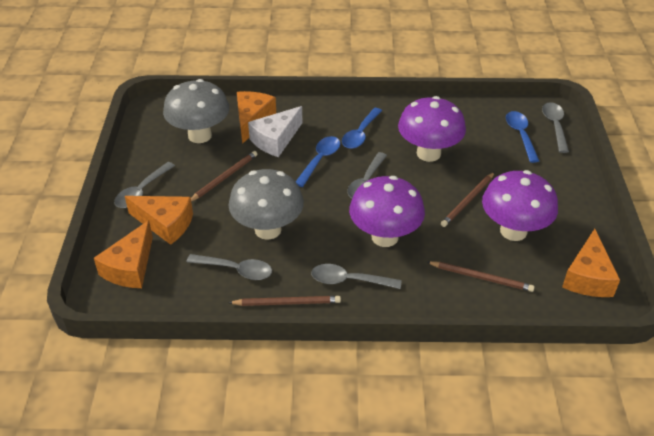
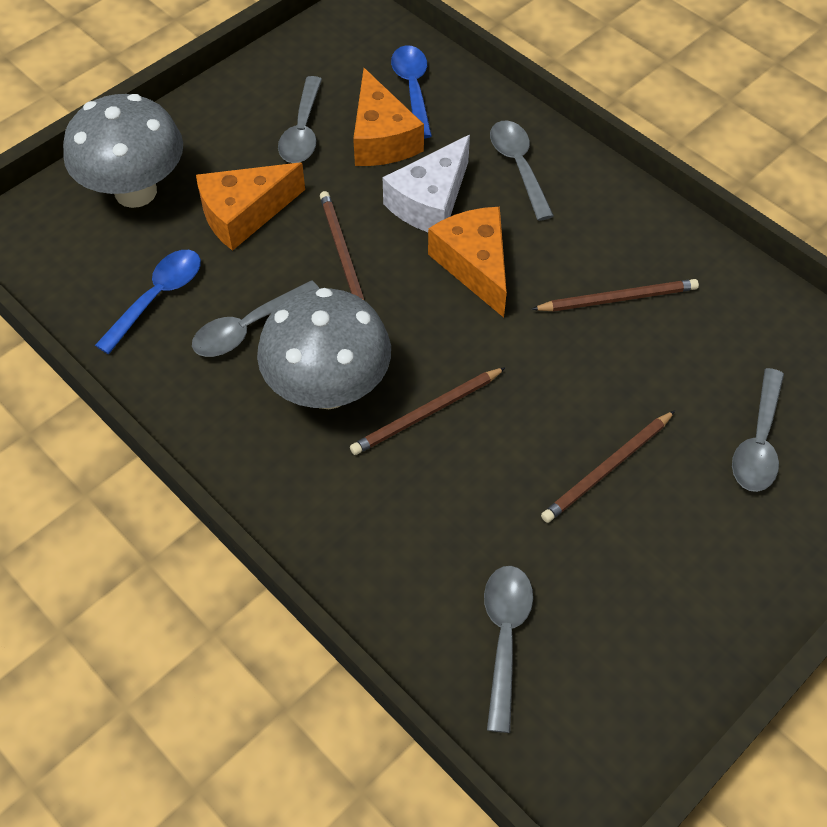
blue spoon: [296,136,340,187] [342,108,382,149] [506,111,539,163] = 3 -> [95,250,201,354] [391,45,432,139] = 2
orange cheese: [94,220,153,288] [125,196,193,245] [237,91,276,144] [562,229,620,297] = 4 -> [196,162,305,251] [353,68,424,166] [428,207,507,317] = 3
purple mushroom: [349,176,425,247] [398,96,466,162] [482,170,558,241] = 3 -> none = 0

